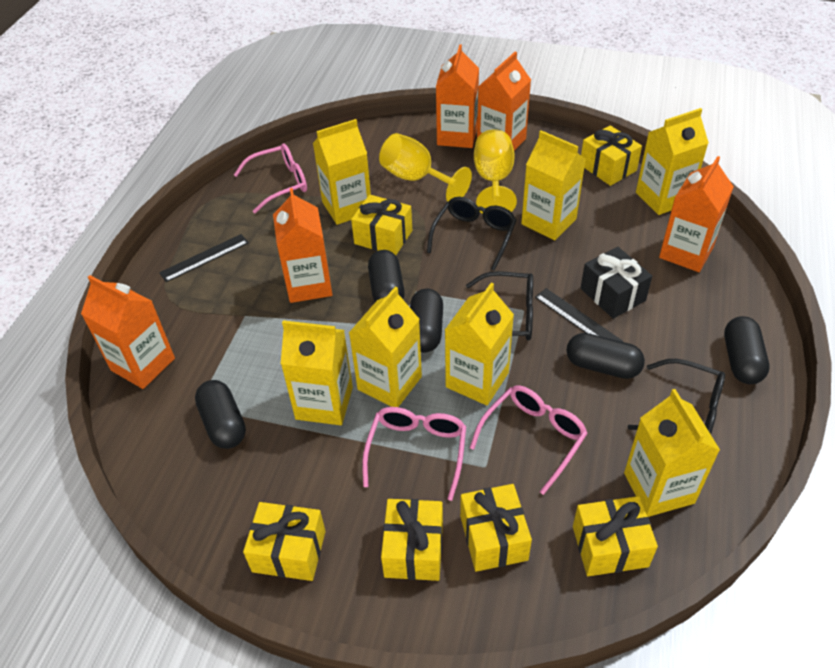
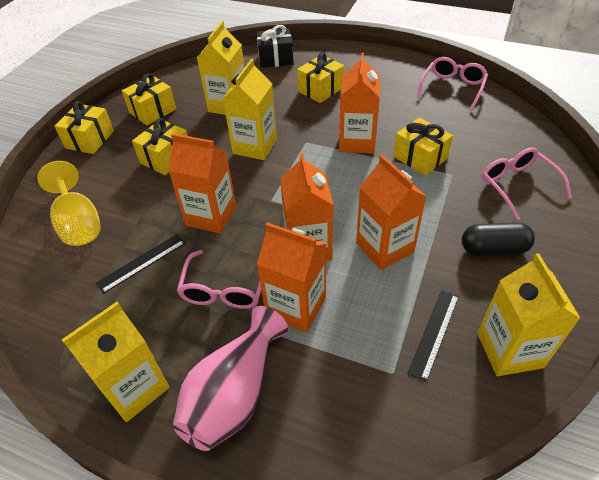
black capsule: [195,380,246,449] [368,250,405,302] [410,289,443,353] [566,333,645,379] [724,316,770,384] = 5 -> [462,222,535,256] = 1
black glasses: [427,197,516,271] [466,271,533,341] [628,359,725,434] = 3 -> none = 0
pink vase: none = 0 -> [173,306,288,451] = 1
yellow carton: [281,320,353,425] [313,119,371,225] [349,286,422,407] [445,283,514,405] [521,130,586,240] [624,389,720,517] [636,108,709,215] = 7 -> [62,302,169,422] [197,21,245,115] [222,59,277,160] [477,253,580,376] = 4
yellow gift: [243,502,326,581] [351,194,412,255] [381,499,443,581] [460,484,532,572] [573,496,658,576] [581,125,642,186] = 6 -> [54,101,114,154] [122,73,176,125] [132,118,188,175] [297,52,344,103] [393,118,453,176] = 5
yellow goblet: [379,133,472,202] [474,129,517,214] = 2 -> [37,161,101,246] = 1

